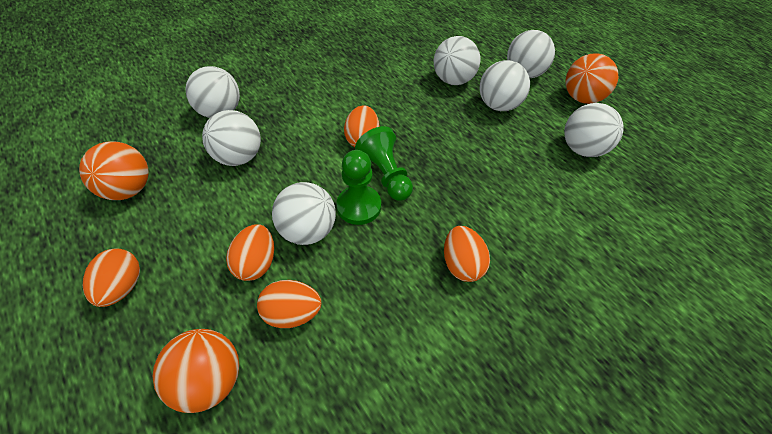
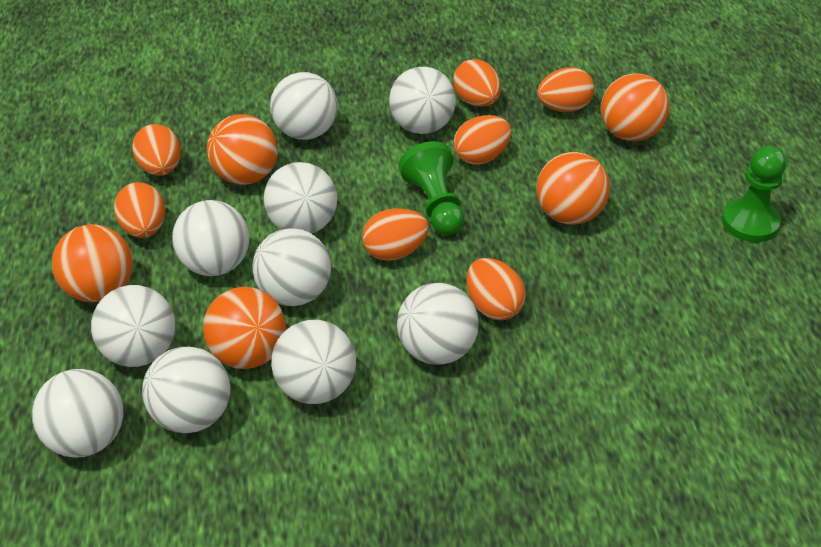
orange ball: [79,141,149,200] [153,329,239,413] [565,53,618,104] = 3 -> [52,224,133,302] [203,287,286,369] [207,114,278,185] [536,152,610,225] [601,73,669,141] = 5
orange egg: [83,248,140,307] [226,224,274,281] [257,280,321,328] [344,105,380,147] [444,226,490,282] = 5 -> [114,182,165,238] [132,124,181,176] [362,208,429,261] [453,59,501,107] [454,115,511,165] [466,258,526,320] [537,67,594,112] = 7
white ball: [185,66,240,118] [202,110,261,166] [272,182,336,245] [434,36,480,85] [480,60,530,111] [507,30,555,78] [564,103,624,157] = 7 -> [32,369,123,458] [91,285,175,367] [142,346,230,433] [172,200,250,276] [252,228,331,306] [264,162,337,234] [270,72,338,140] [271,320,356,404] [389,67,456,134] [397,283,479,365] = 10

